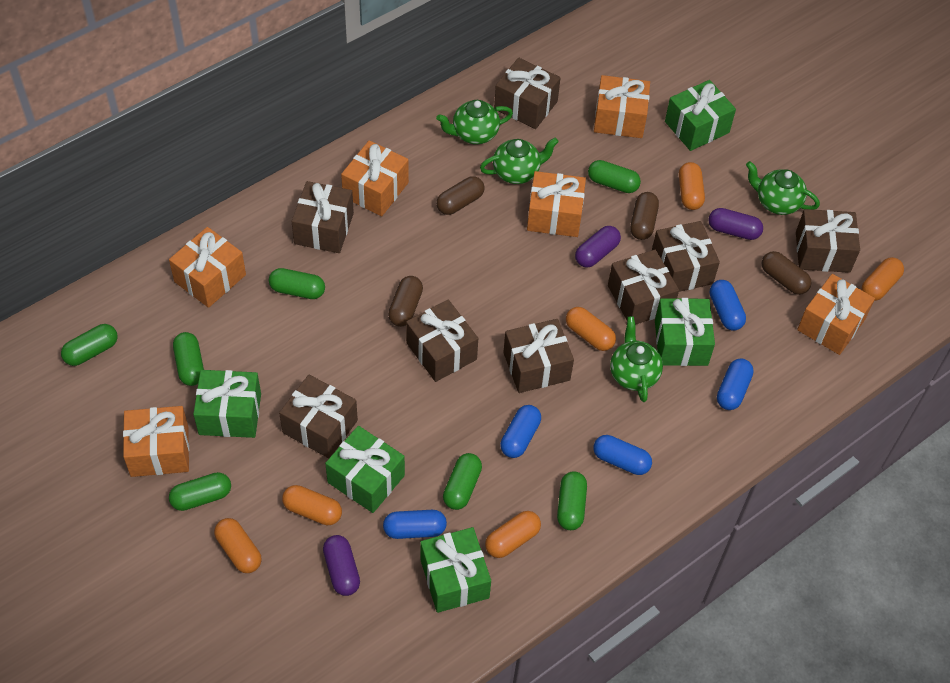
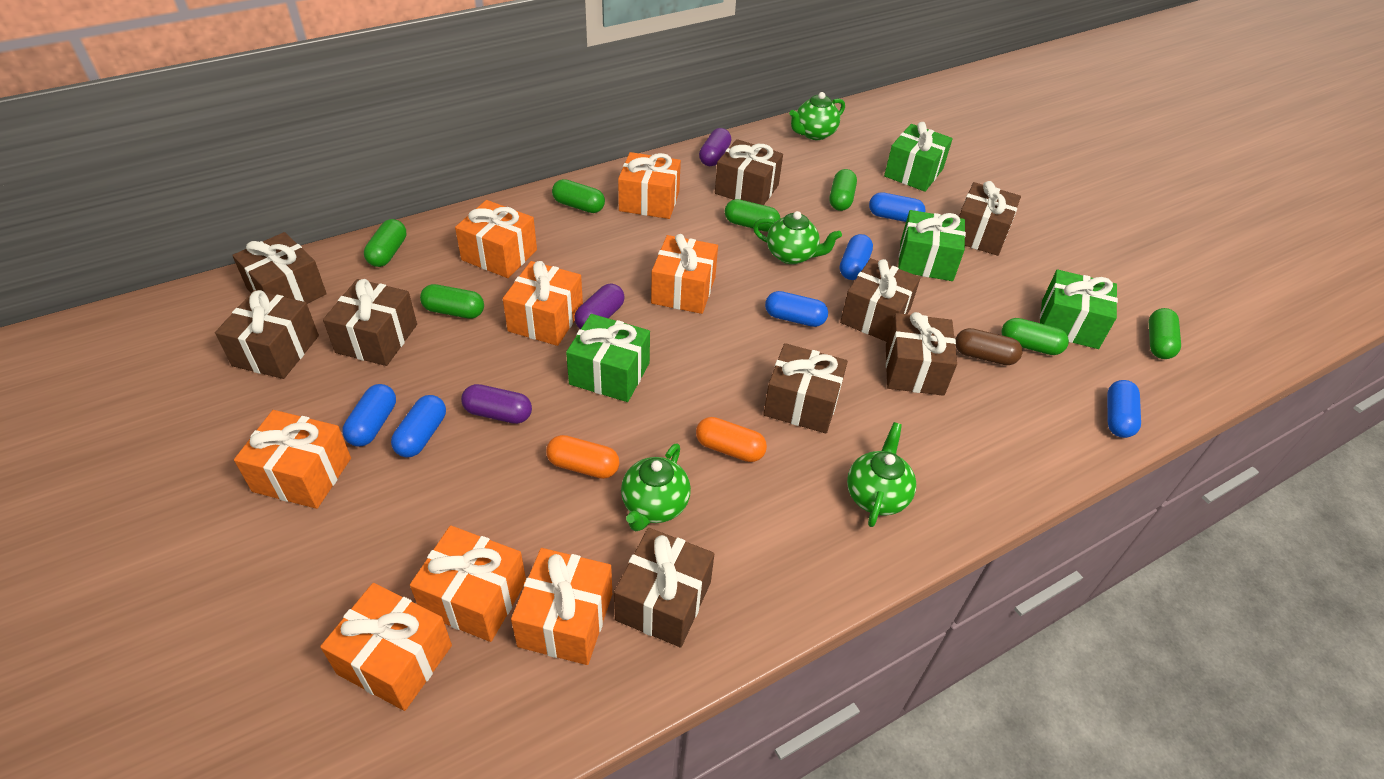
blue capsule: [383,510,447,539] [500,405,541,458] [593,435,652,475] [710,280,746,331] [717,358,754,410] = 5 -> [342,384,396,447] [391,395,446,457] [765,291,828,327] [840,234,873,280] [869,192,926,222] [1107,380,1141,438] = 6
brown capsule: [388,276,423,327] [436,176,485,215] [630,192,659,240] [762,251,811,295] = 4 -> [955,328,1023,365] = 1
brown gift: [279,374,358,458] [291,181,354,253] [406,300,478,382] [494,58,561,129] [503,319,574,393] [608,250,679,325] [652,221,720,292] [796,209,860,273] = 8 -> [215,290,319,379] [232,232,327,304] [323,279,417,366] [614,528,714,647] [715,139,783,205] [763,343,848,433] [840,258,920,342] [886,312,957,396] [959,181,1021,256] = 9
green gift: [193,370,261,438] [325,426,405,513] [420,527,491,613] [655,298,715,366] [665,80,736,151] = 5 -> [566,314,650,402] [884,122,953,192] [898,210,966,281] [1040,270,1118,349] = 4
orange capsule: [214,518,262,573] [282,485,342,525] [485,511,541,558] [566,307,616,351] [679,162,705,210] [861,257,904,301] = 6 -> [546,435,620,479] [696,417,767,462] = 2
orange gift: [123,406,189,477] [169,227,246,308] [341,140,409,216] [527,171,586,237] [594,75,650,138] [797,274,875,355] = 6 -> [234,410,351,509] [320,583,452,711] [410,525,526,642] [455,200,537,278] [503,261,583,346] [511,548,612,665] [618,152,681,219] [651,234,718,314] = 8

